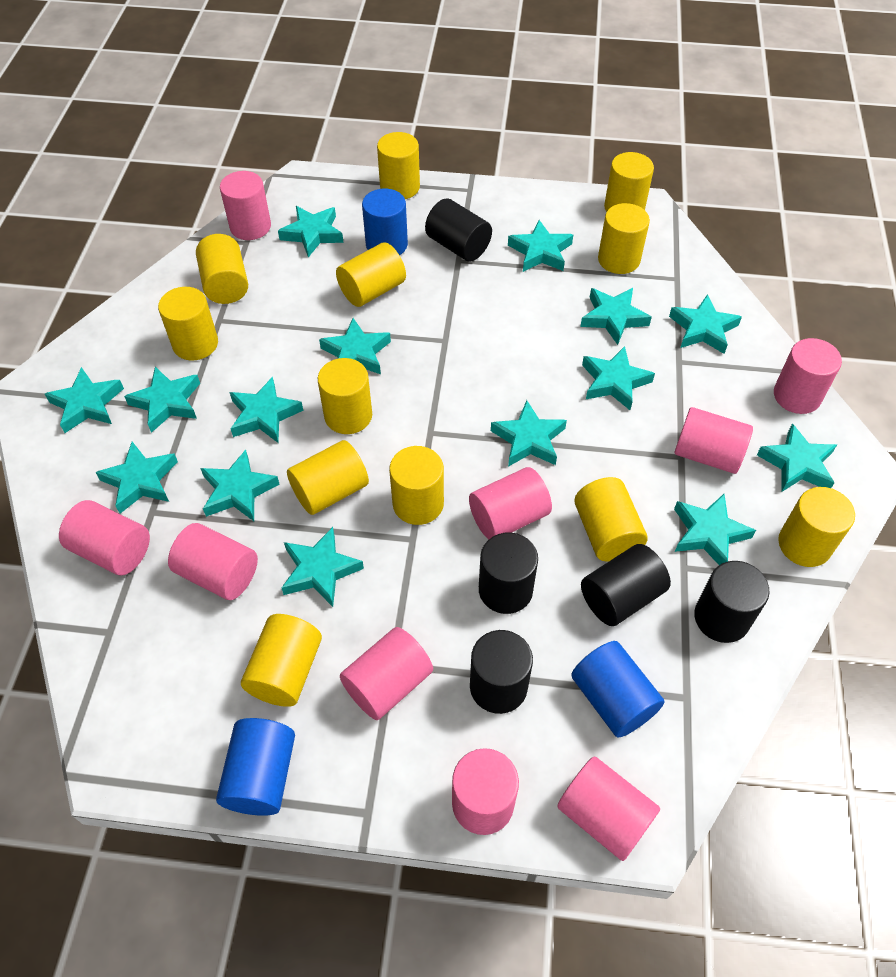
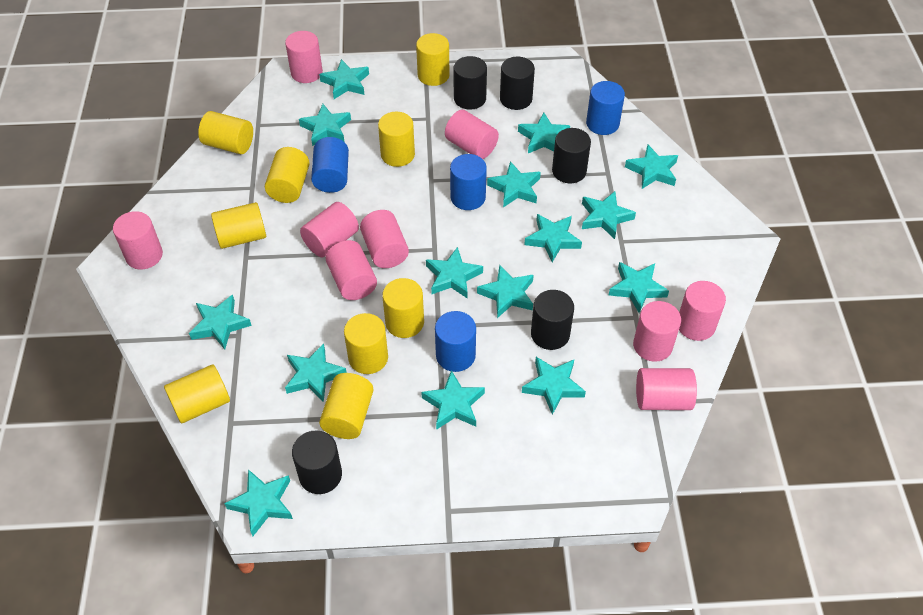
blue cylinder: [216,718,295,816] [362,189,408,255] [571,641,664,738] = 3 -> [311,137,349,193] [435,311,476,372] [450,154,487,210] [586,81,625,135] = 4
yellow cylinder: [158,287,218,361] [196,234,248,304] [241,614,322,707] [287,440,369,515] [318,358,372,434] [336,242,406,307] [377,132,420,199] [389,446,444,525] [574,477,648,562] [598,203,650,274] [604,152,654,212] [778,487,855,567] = 12 -> [164,364,230,423] [198,111,253,154] [211,202,266,249] [265,147,310,203] [319,373,374,439] [344,313,388,374] [378,112,415,167] [382,278,424,338] [416,33,449,86] = 9

